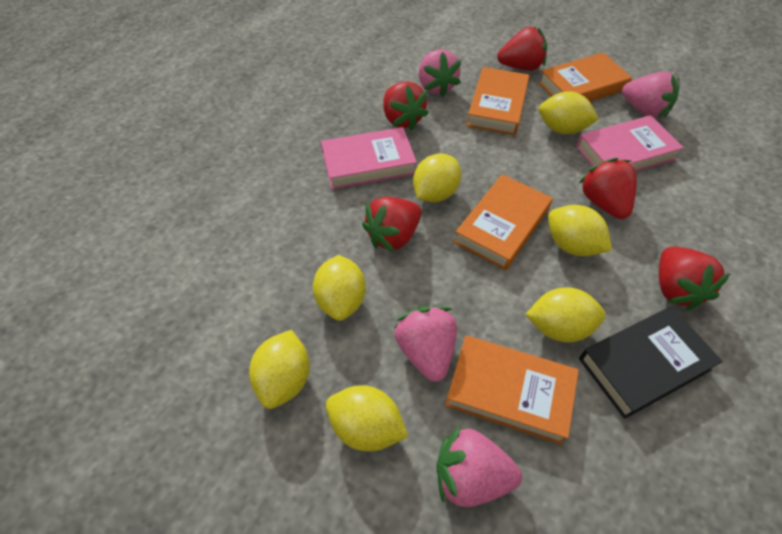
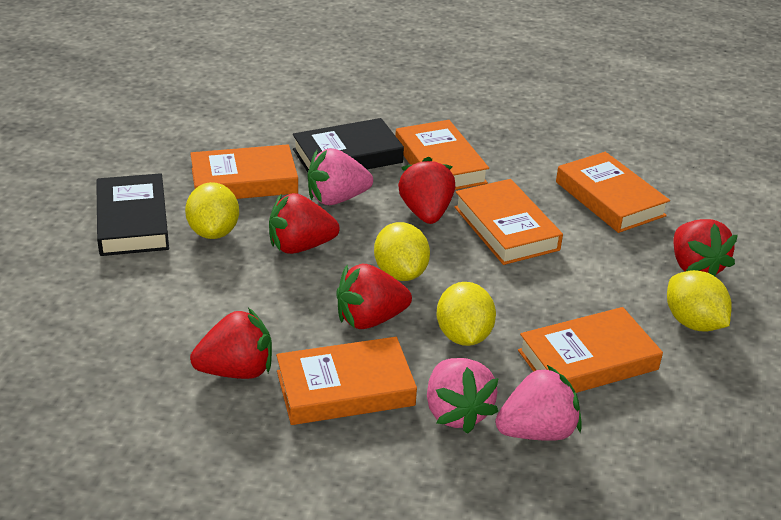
black book: [579,306,723,419] = 1 -> [96,173,169,256] [293,118,404,172] = 2
orange book: [445,335,579,445] [454,174,553,270] [466,67,529,135] [538,52,632,102] = 4 -> [190,144,298,199] [276,337,417,425] [395,120,489,190] [454,179,563,265] [518,307,663,393] [556,152,670,233] = 6
pink book: [321,127,417,190] [576,115,684,172] = 2 -> none = 0
pink strawberry: [395,306,457,382] [419,50,461,97] [436,426,522,507] [622,71,680,118] = 4 -> [307,148,373,205] [427,358,499,434] [495,365,582,441] = 3
yellow lemon: [249,330,310,409] [313,255,366,321] [326,385,408,451] [413,153,461,202] [525,287,606,343] [539,91,599,134] [548,205,612,256] = 7 -> [185,182,239,239] [374,222,430,281] [437,282,496,346] [667,270,732,331] = 4

